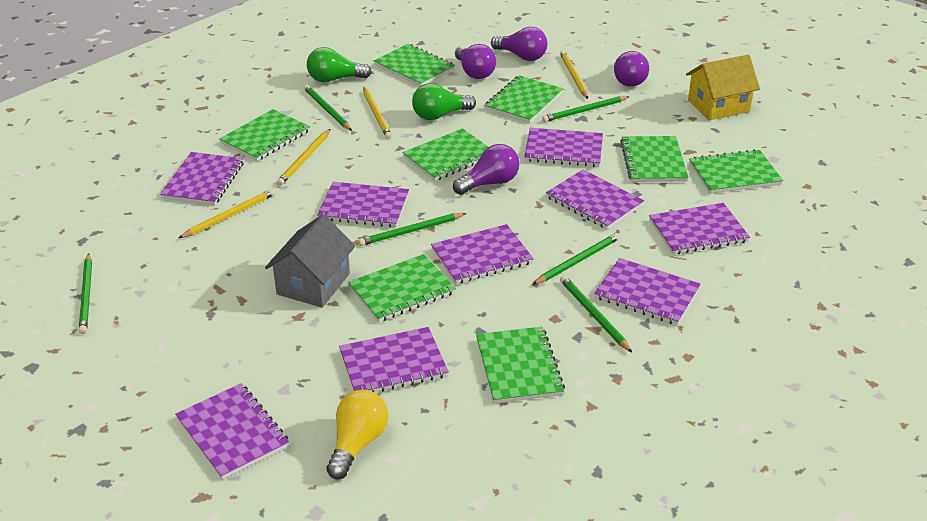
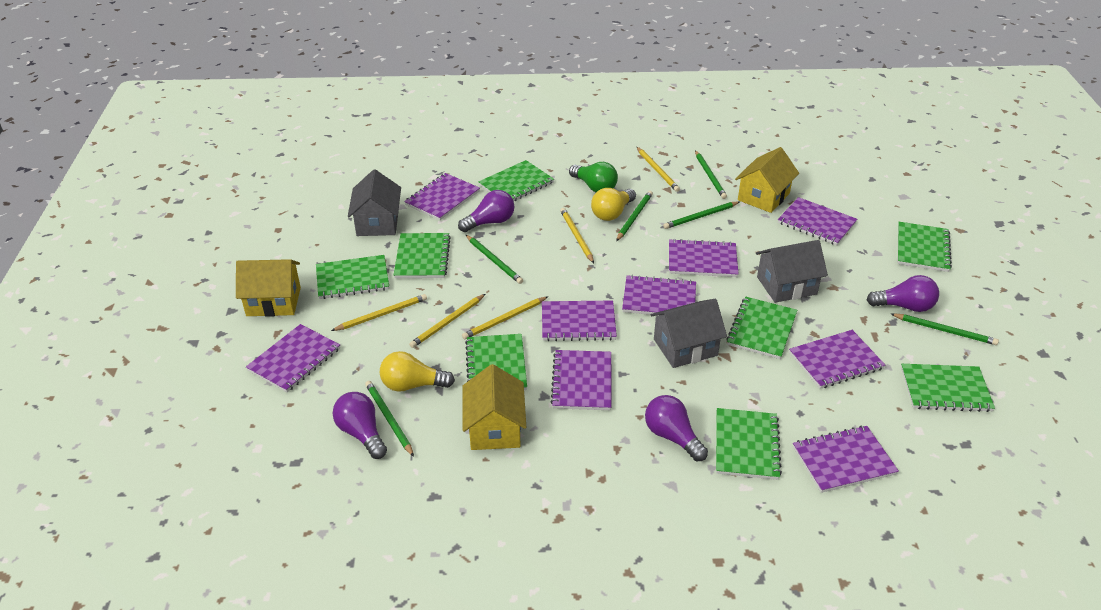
green light bulb: [307,47,372,83] [412,83,476,120] = 2 -> [569,162,618,192] = 1
grey house: [265,214,355,308] = 1 -> [348,169,401,236] [650,299,727,368] [756,240,828,303] = 3
yellow house: [686,55,760,120] = 1 -> [236,259,301,317] [463,364,526,450] [735,147,799,213] = 3
yellow light bulb: [326,390,388,479] = 1 -> [380,351,455,392] [591,188,636,221] = 2
yellow pencil: [179,189,275,238] [277,129,330,185] [363,87,392,139] [560,50,588,99] = 4 -> [331,294,427,331] [409,294,485,348] [462,296,548,340] [560,208,594,263] [637,147,680,192] = 5

